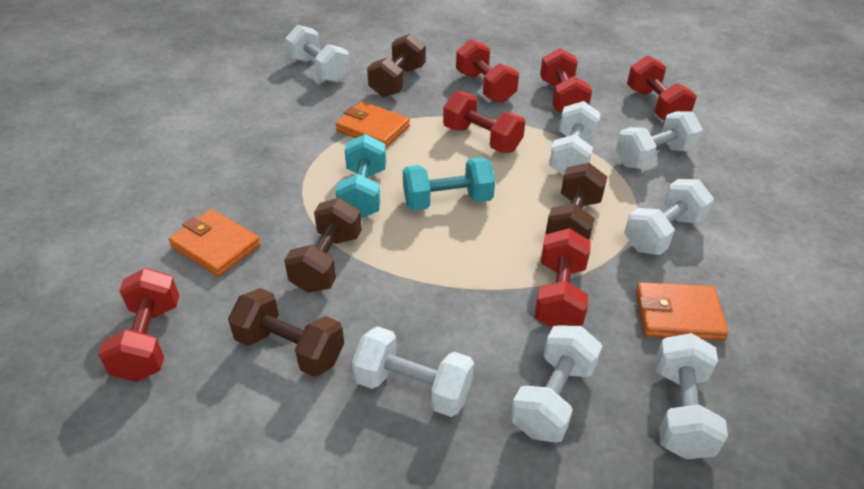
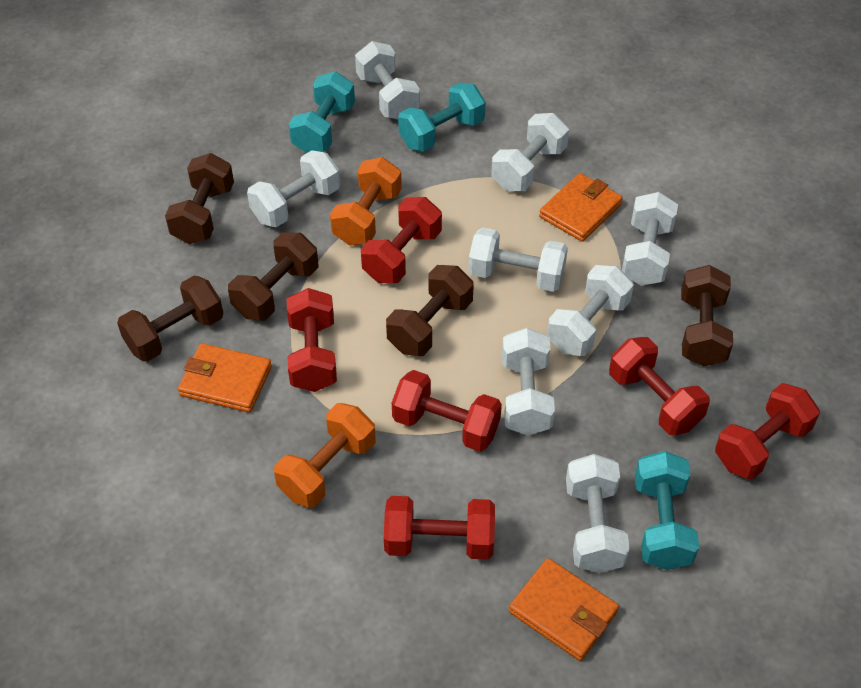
brown dumbbell: [228,288,344,377] [284,198,362,293] [367,34,426,97] [545,163,607,240] = 4 -> [117,276,223,362] [165,153,234,244] [228,232,318,321] [386,265,474,356] [681,265,733,367] = 5
orange dumbbell: none = 0 -> [274,403,375,508] [330,157,402,246] = 2
turquoise dumbbell: [336,134,386,218] [403,157,495,211] = 2 -> [289,71,355,153] [398,82,486,152] [635,451,699,570] = 3
white dumbbell: [285,25,350,82] [352,326,474,417] [510,325,602,443] [549,101,601,175] [616,111,703,169] [624,179,714,255] [655,333,728,459] = 7 -> [247,150,340,227] [355,41,420,119] [468,227,568,292] [491,113,569,191] [502,328,555,436] [547,265,634,356] [566,454,630,573] [622,192,678,286] = 8

